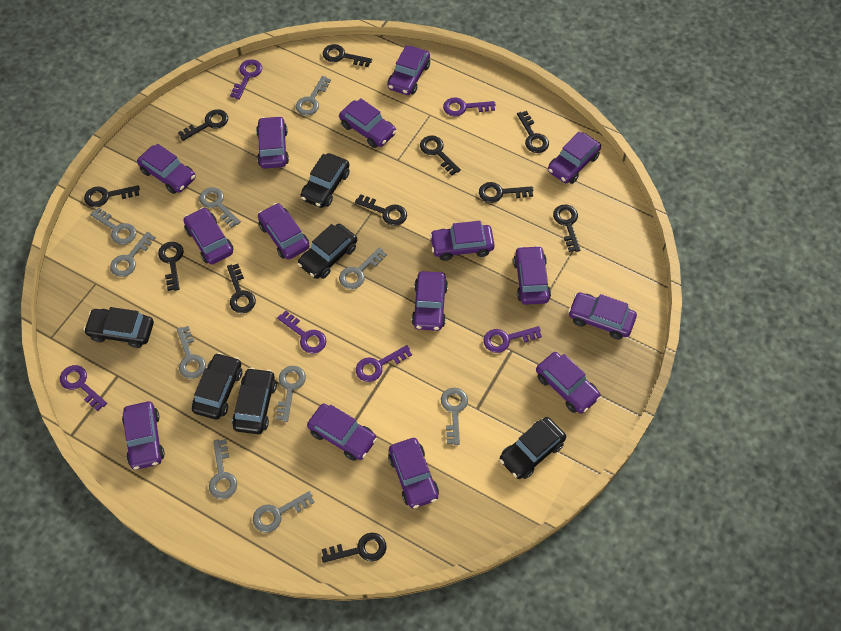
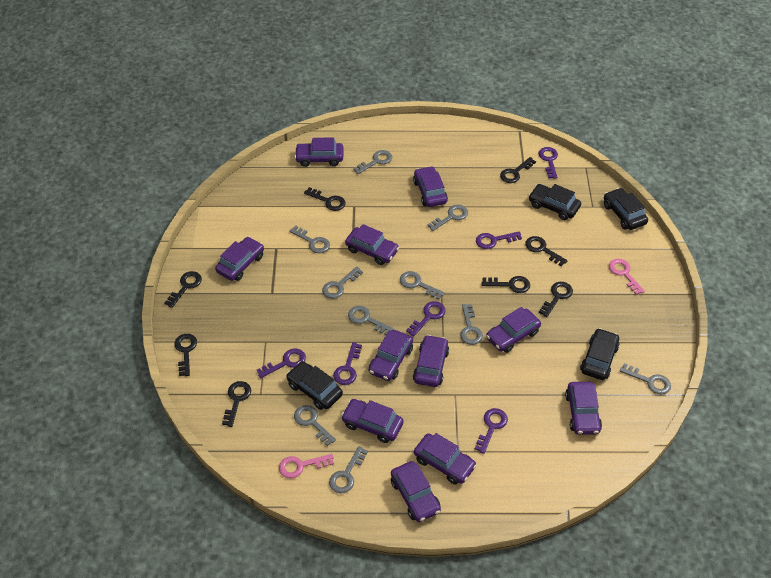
black car: [84,307,154,348] [192,353,242,420] [232,368,277,434] [298,224,357,279] [300,153,349,208] [500,417,566,479] = 6 -> [286,361,343,410] [529,184,581,220] [580,328,620,380] [604,188,648,230] = 4
black key: [84,185,140,207] [158,242,184,291] [178,109,228,141] [227,264,256,313] [322,533,386,563] [323,44,372,67] [355,194,407,226] [420,135,461,175] [479,182,534,203] [517,111,549,153] [553,205,580,252] = 11 -> [164,271,202,308] [174,334,197,376] [222,381,251,427] [304,187,346,211] [482,276,530,293] [500,157,536,183] [525,236,568,266] [539,282,573,317] = 8
pink key: none = 0 -> [279,454,334,478] [609,259,645,295] = 2
purple car: [122,401,165,470] [137,144,196,194] [184,207,234,265] [256,116,289,169] [258,203,309,260] [307,403,377,461] [339,98,397,148] [388,45,430,95] [388,438,439,509] [411,271,448,331] [430,221,495,261] [513,245,551,305] [536,352,601,414] [548,132,601,184] [568,292,637,339] = 15 -> [215,237,264,281] [294,137,343,167] [341,399,404,443] [345,224,399,265] [369,330,413,381] [391,461,441,522] [413,166,448,207] [413,335,449,387] [414,433,477,485] [486,307,541,353] [565,382,602,435] = 11

